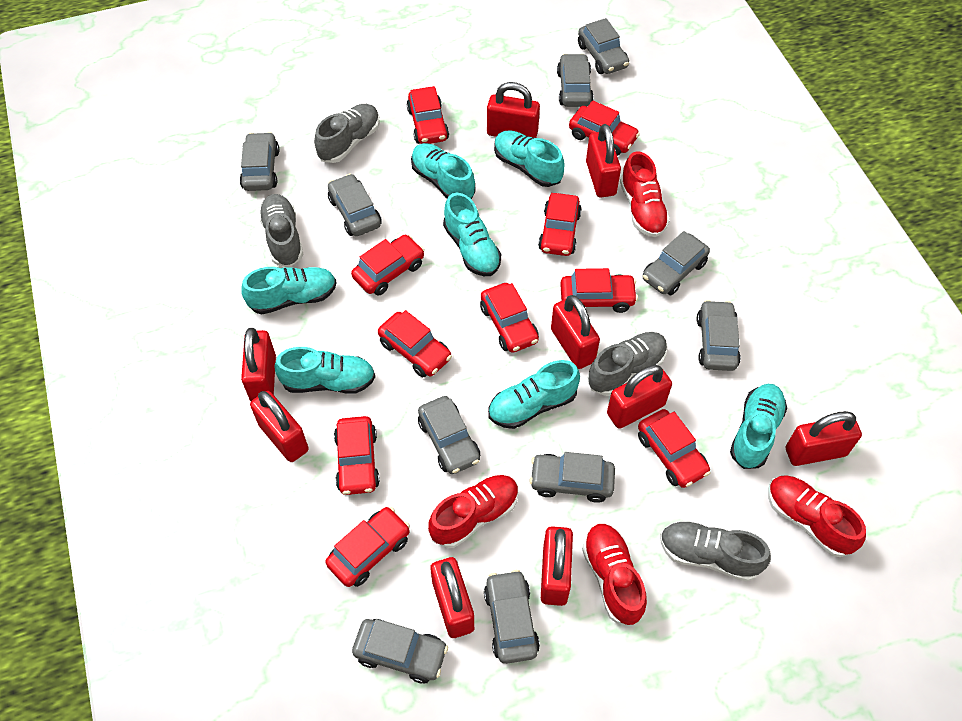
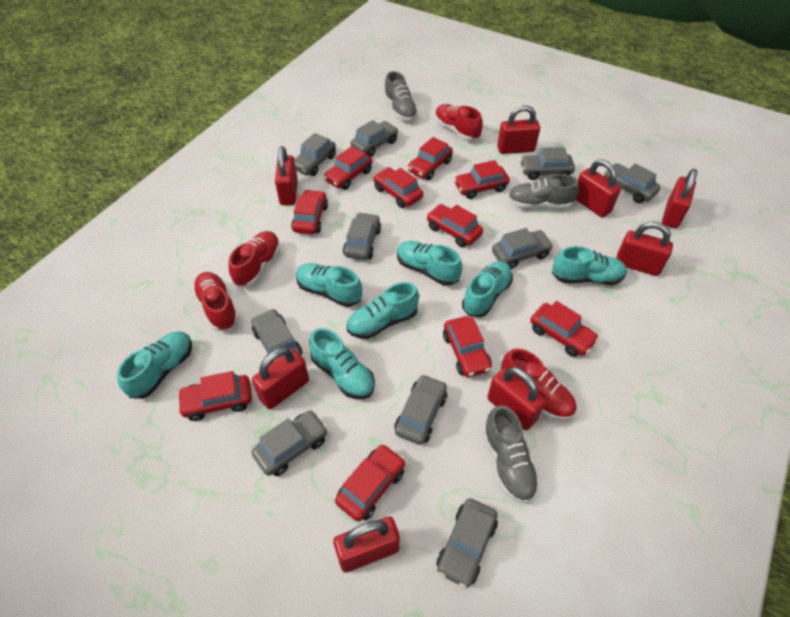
grey shoe: [258,194,304,267] [314,104,380,163] [588,332,667,396] [660,521,771,582] = 4 -> [384,71,418,121] [483,405,540,504] [508,174,579,208] = 3
red padlock: [241,328,276,401] [250,391,309,462] [430,557,474,638] [487,82,540,138] [541,526,573,606] [551,295,600,369] [586,124,621,198] [607,365,672,429] [786,411,862,466] = 9 -> [252,347,309,409] [275,146,298,205] [333,516,400,573] [487,367,546,430] [497,105,540,154] [575,160,621,217] [616,222,673,276] [662,169,697,228] = 8

